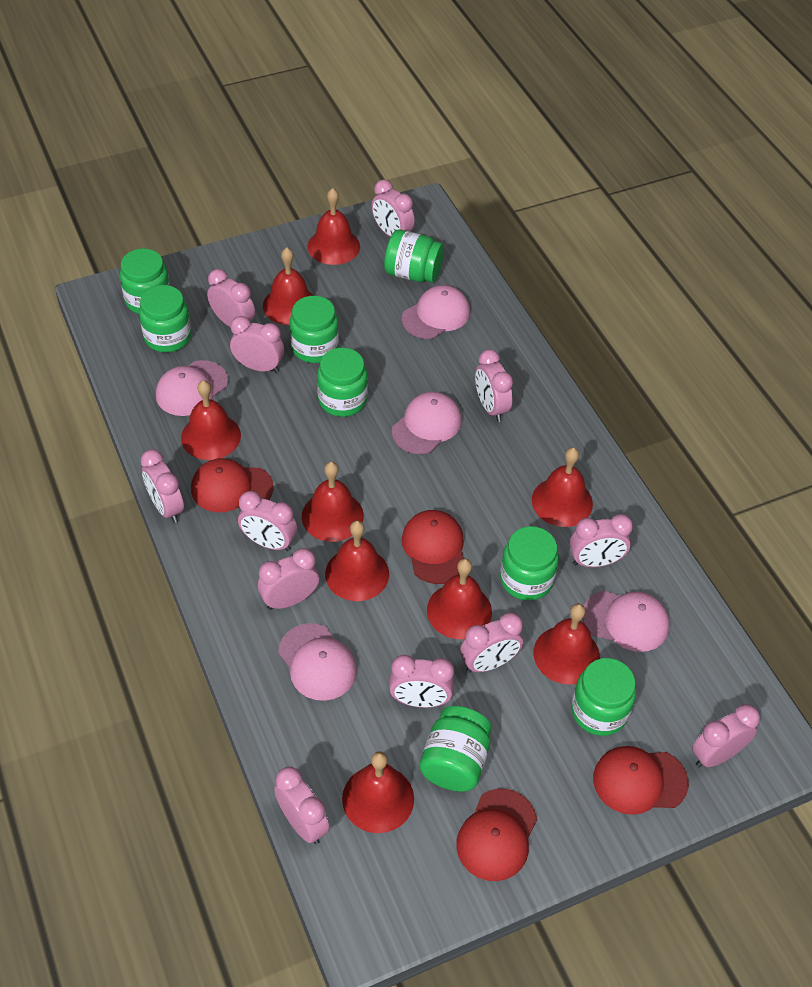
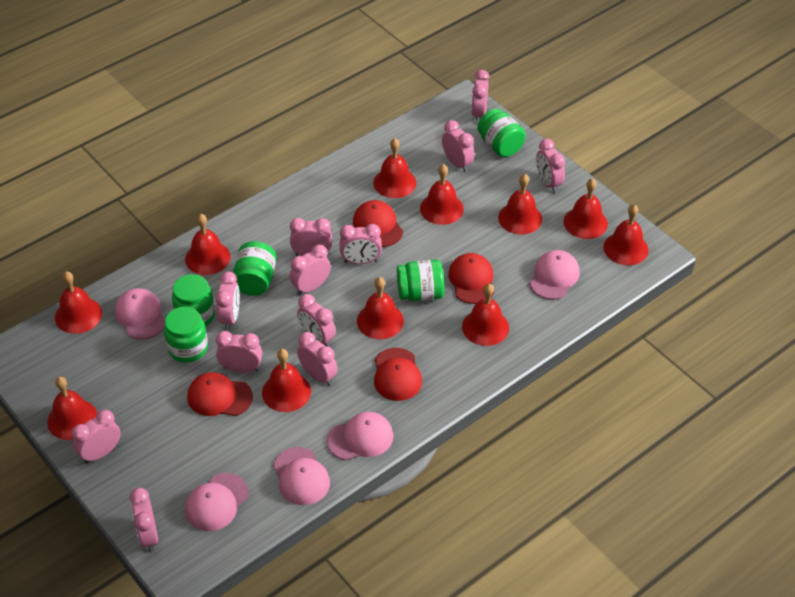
green jar: [120,249,170,314] [139,285,191,352] [290,296,339,363] [317,348,368,417] [384,229,444,283] [420,706,492,792] [500,526,559,601] [571,658,636,736] = 8 -> [164,306,208,363] [172,274,215,326] [233,241,276,296] [397,259,444,301] [477,109,526,157] = 5
red bell: [181,380,241,460] [263,248,314,325] [302,462,364,542] [307,188,360,265] [325,521,389,601] [342,751,414,833] [427,558,492,639] [532,447,593,527] [534,604,600,685] = 9 -> [47,377,97,440] [55,272,102,334] [185,214,231,275] [262,349,311,412] [357,277,404,339] [373,138,416,198] [420,164,464,225] [462,284,509,346] [498,174,542,234] [564,178,608,239] [603,204,649,265] = 11

